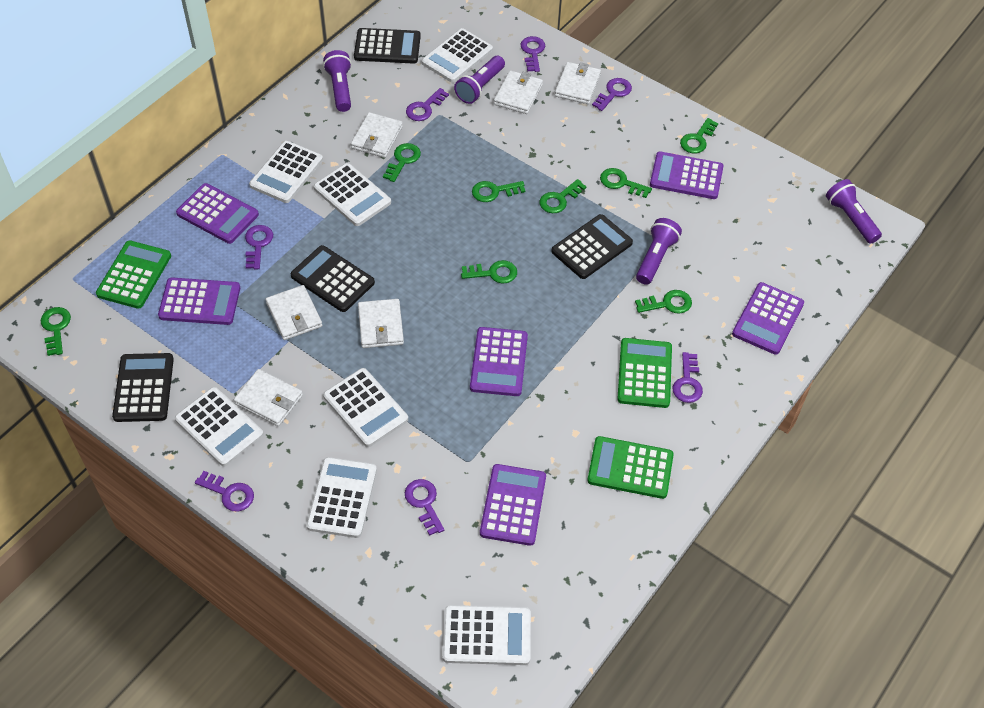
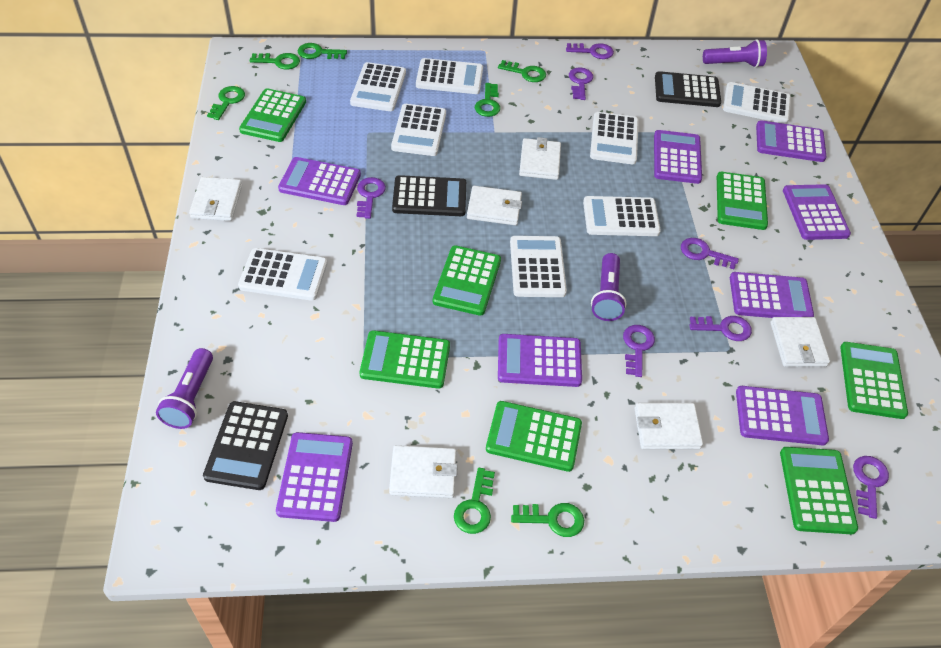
black calculator: [112,353,174,422] [291,245,375,312] [354,28,421,64] [551,214,633,279] = 4 -> [203,401,288,490] [392,175,466,216] [655,71,721,107] = 3
green calculator: [96,240,171,309] [587,436,674,499] [617,338,672,408] = 3 -> [239,88,306,142] [360,330,450,389] [433,246,501,316] [486,401,582,472] [717,172,768,230] [780,447,858,534] [840,342,908,419] = 7
green key: [41,307,71,356] [383,143,421,182] [461,260,517,284] [472,181,525,202] [539,179,587,213] [600,168,652,198] [635,290,692,314] [680,118,718,153] = 8 -> [207,86,245,120] [250,53,300,69] [298,43,347,59] [454,468,495,534] [475,83,500,117] [498,60,546,82] [511,503,584,537] = 7
purple calculator: [158,277,240,325] [176,183,259,244] [470,327,528,396] [480,464,546,546] [650,151,723,199] [732,282,804,355] = 6 -> [276,432,353,522] [278,157,361,205] [498,334,582,387] [654,130,702,184] [730,272,814,318] [736,386,829,445] [756,120,827,162] [783,184,851,240] = 8
purple flashlight: [323,50,352,112] [454,56,505,104] [636,218,682,285] [826,179,882,244] = 4 -> [156,348,213,429] [591,253,626,321] [703,39,767,68] = 3
white calculator: [175,387,264,467] [249,141,323,203] [306,457,377,538] [314,163,391,226] [323,368,408,447] [422,28,493,83] [443,605,531,665] = 7 -> [238,248,328,301] [350,62,406,111] [391,104,446,156] [416,58,483,94] [510,236,567,297] [583,196,661,236] [590,112,639,164] [723,82,791,124] = 8

